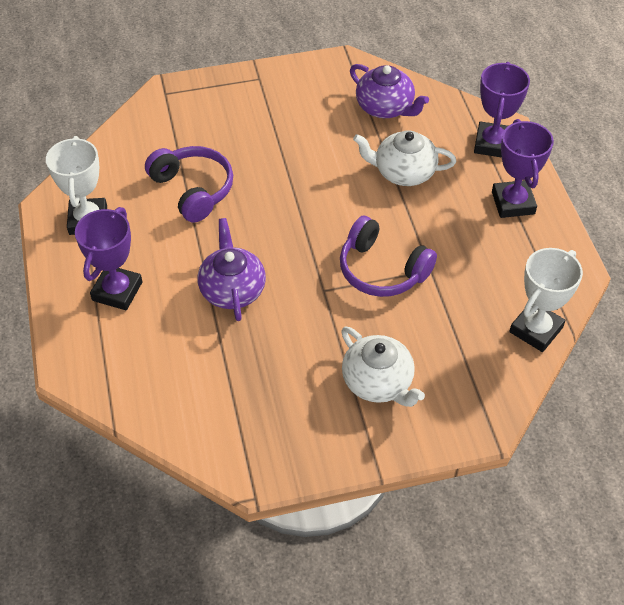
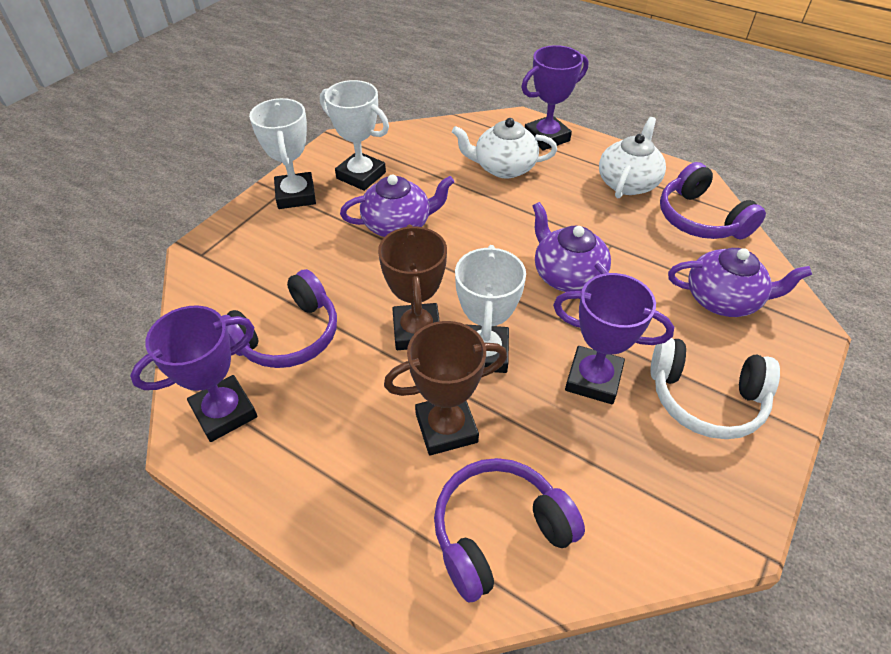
brown trophy: none = 0 -> [378,224,447,350] [384,321,507,455] = 2
purple headphones: [145,146,233,223] [340,216,437,297] = 2 -> [222,269,337,368] [434,458,585,602] [660,162,766,239] = 3
purple teapot: [198,218,266,321] [350,64,429,118] = 2 -> [340,175,454,237] [533,202,611,292] [668,248,812,317] = 3
white headphones: none = 0 -> [650,338,780,439] = 1
white trophy: [46,136,107,235] [509,248,583,352] = 2 -> [249,98,316,209] [320,80,389,191] [455,245,526,373] = 3

